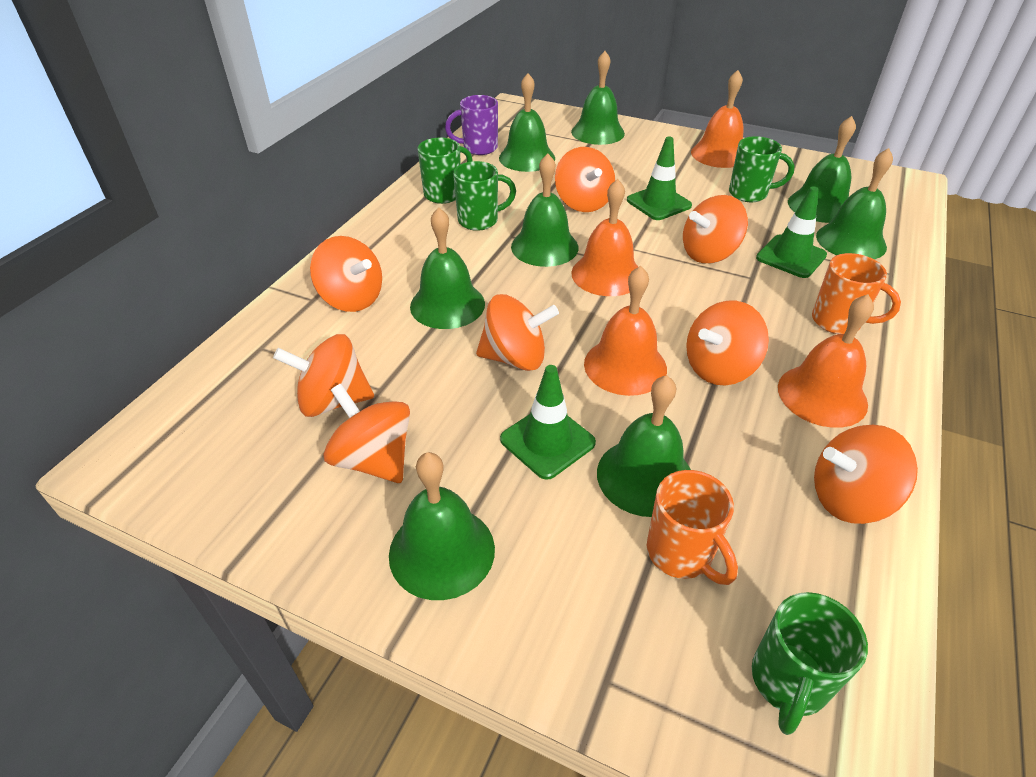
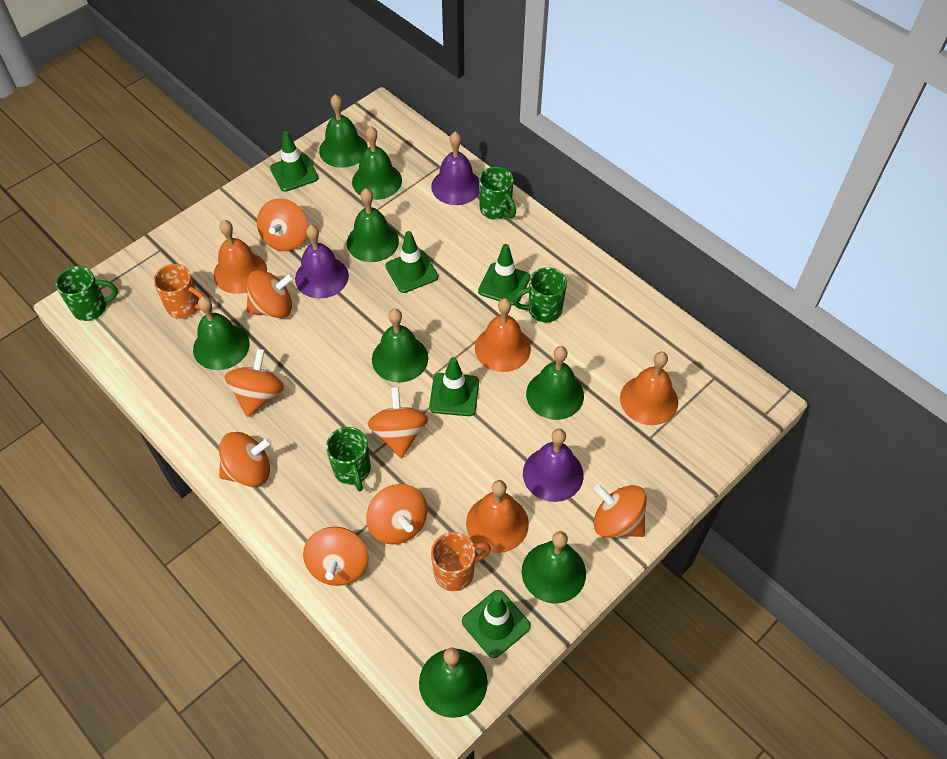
green traffic cone: [500,365,596,480] [627,137,692,220] [756,186,827,278] = 3 -> [270,131,318,192] [385,231,438,293] [429,357,479,416] [462,590,531,658] [478,244,530,305] = 5
purple bell: none = 0 -> [295,225,349,299] [431,132,479,205] [523,429,584,502] = 3
purple mug: [445,95,498,155] = 1 -> none = 0

